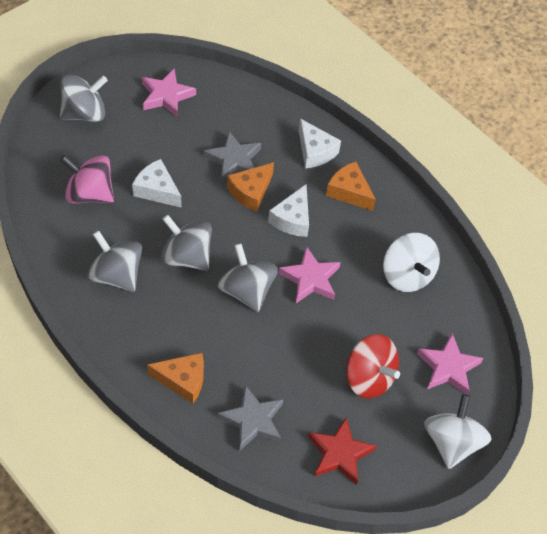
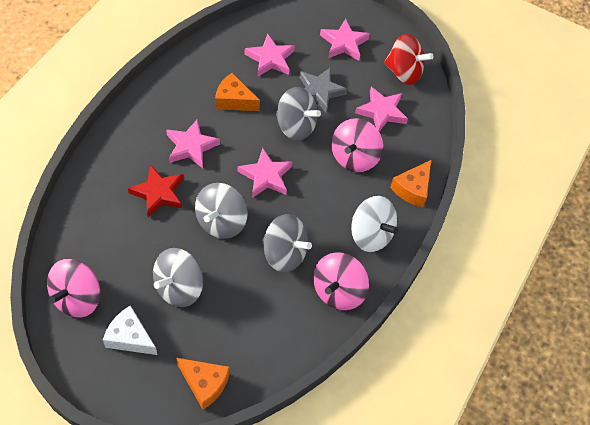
grey star: [204,131,261,182] [218,385,284,451] = 2 -> [299,67,348,112] = 1
pink spinning top: [60,155,114,204] = 1 -> [47,259,100,318] [313,252,369,310] [331,118,383,172] = 3
pink star: [142,69,196,117] [279,246,341,303] [417,333,483,395] = 3 -> [166,119,220,168] [238,148,293,198] [245,34,295,76] [320,19,370,61] [355,87,408,132] = 5
white cheese: [132,159,182,208] [268,184,309,237] [299,119,341,168] = 3 -> [103,305,157,355] = 1
white spinning top: [383,233,440,292] [424,394,491,469] = 2 -> [351,196,399,252] = 1

